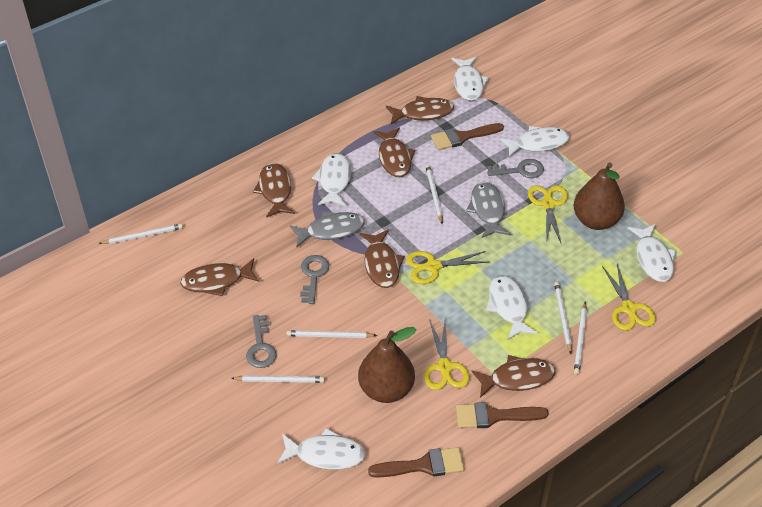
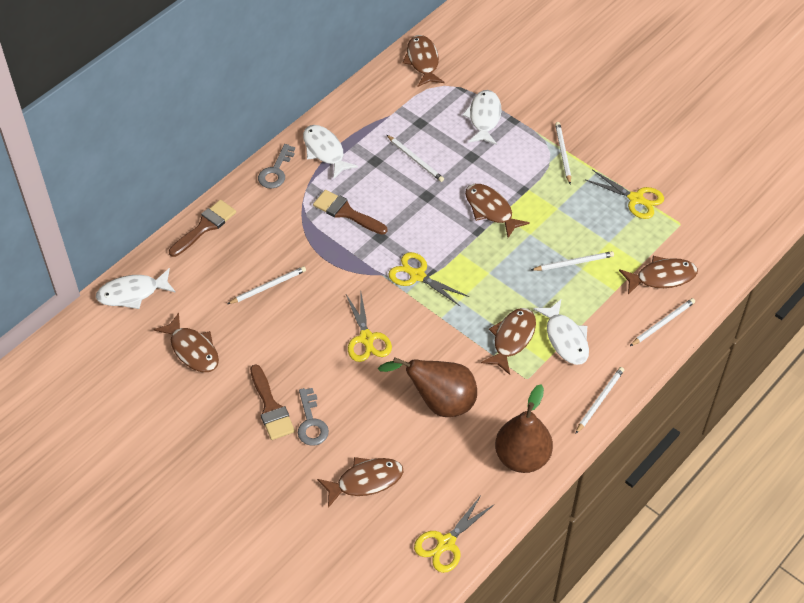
grey fish: [289,211,365,247] [466,182,511,238] = 2 -> none = 0
grey key: [246,315,277,368] [300,255,329,304] [487,159,544,178] = 3 -> [258,144,295,189] [298,388,329,446] = 2
white fish: [277,428,366,470] [312,153,351,206] [451,57,489,101] [486,275,538,339] [500,126,570,157] [627,224,676,282] = 6 -> [96,268,176,309] [303,125,358,179] [462,90,501,145] [533,300,589,365] = 4

